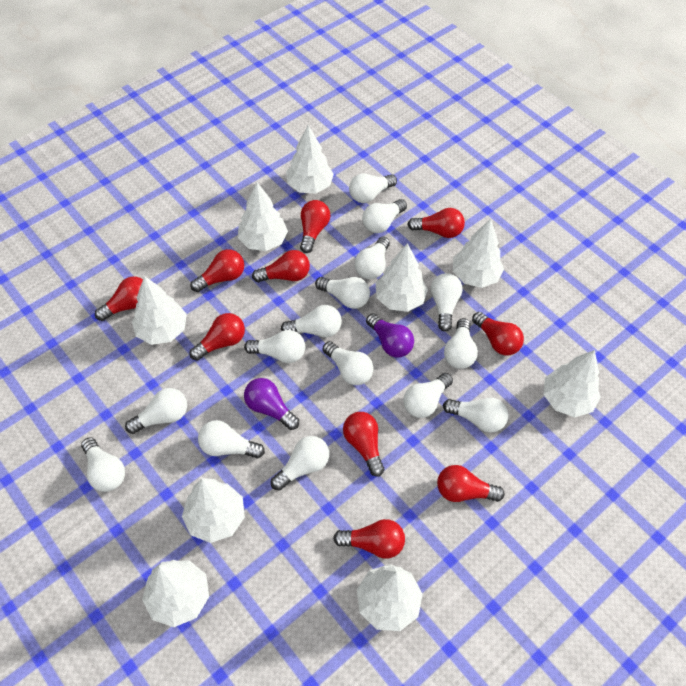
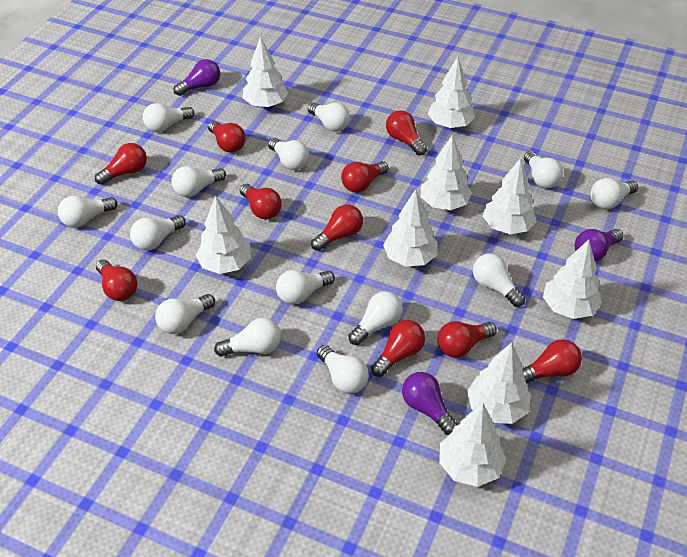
purple light bulb: [244,378,299,430] [366,313,414,358] = 2 -> [174,59,220,96] [402,372,458,435] [575,229,624,262] = 3
white light bulb: [81,437,125,492] [125,388,187,434] [198,420,265,459] [244,330,305,363] [271,436,329,491] [281,305,342,337] [315,277,370,309] [323,341,373,385] [349,173,397,203] [355,237,390,279] [362,199,407,233] [403,373,453,418] [431,273,462,332] [443,398,508,433] [444,318,478,369] = 15 -> [58,196,117,228] [130,215,186,250] [143,103,194,132] [155,294,215,334] [171,166,226,197] [214,318,281,357] [268,138,309,170] [276,270,335,305] [308,102,350,132] [317,345,369,394] [348,291,403,345] [473,253,525,307] [524,151,563,188] [590,178,638,209] = 14

